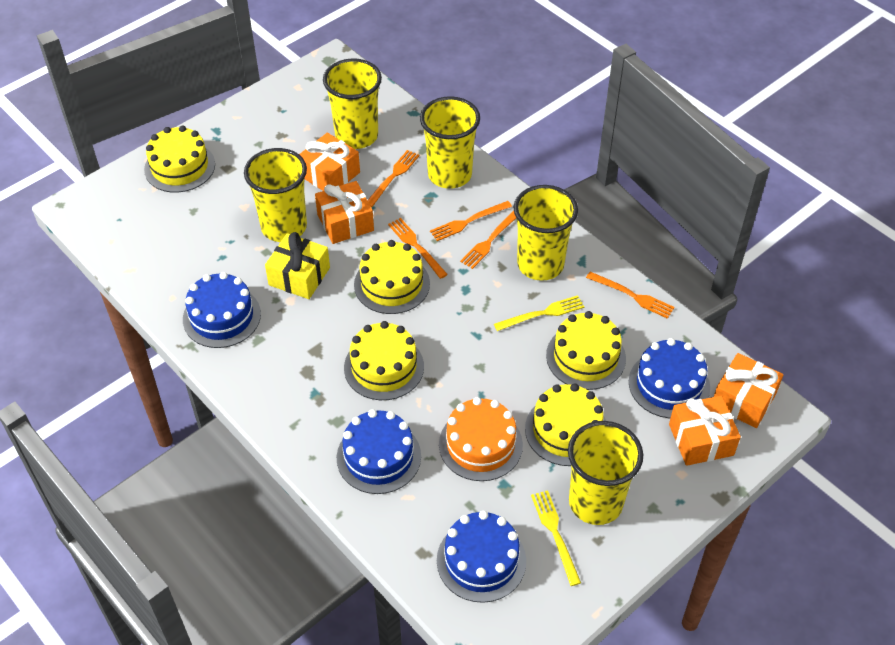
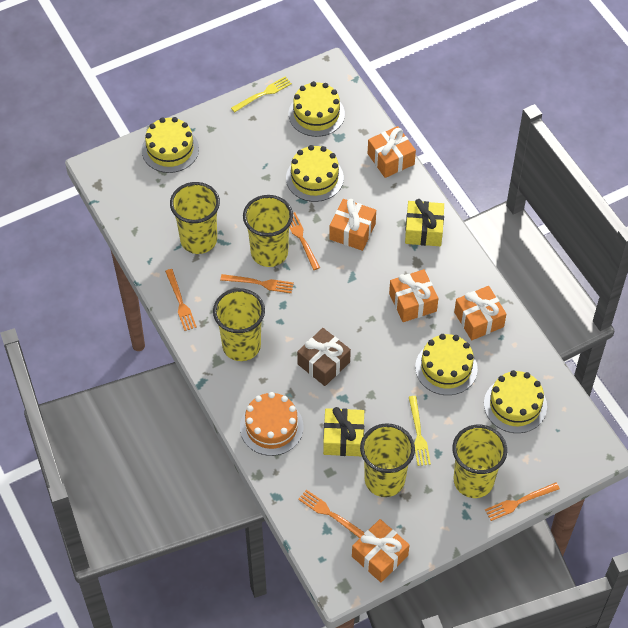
blue cake: [183,272,261,348] [337,409,421,494] [437,511,526,603] [629,338,710,418] = 4 -> none = 0
brown gift: none = 0 -> [297,328,351,386] = 1
orange gift: [299,133,360,191] [315,181,374,244] [669,396,741,466] [714,353,783,428] = 4 -> [329,199,376,251] [352,519,410,582] [368,126,416,178] [389,269,438,322] [454,286,506,340] = 5
yellow gift: [265,232,330,299] = 1 -> [323,407,364,456] [405,199,444,246] = 2

